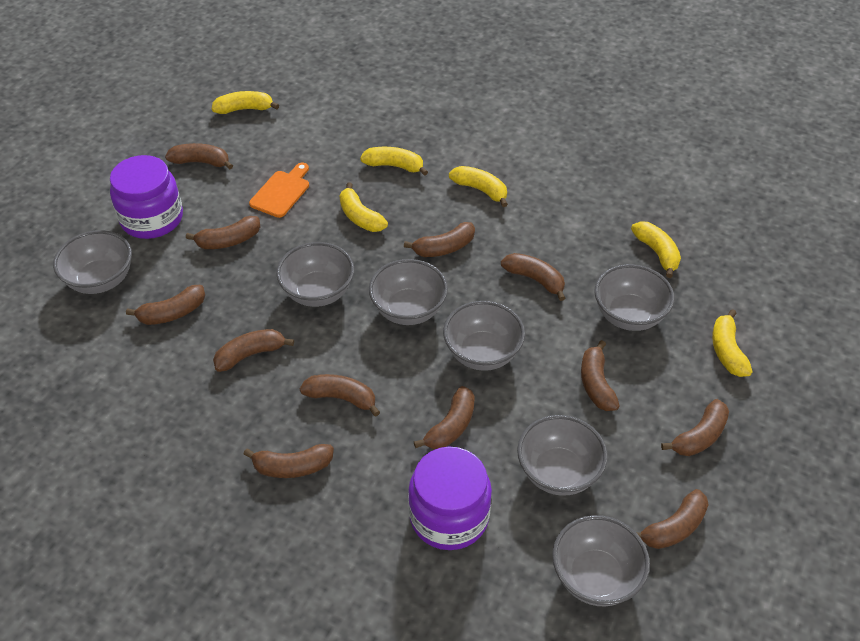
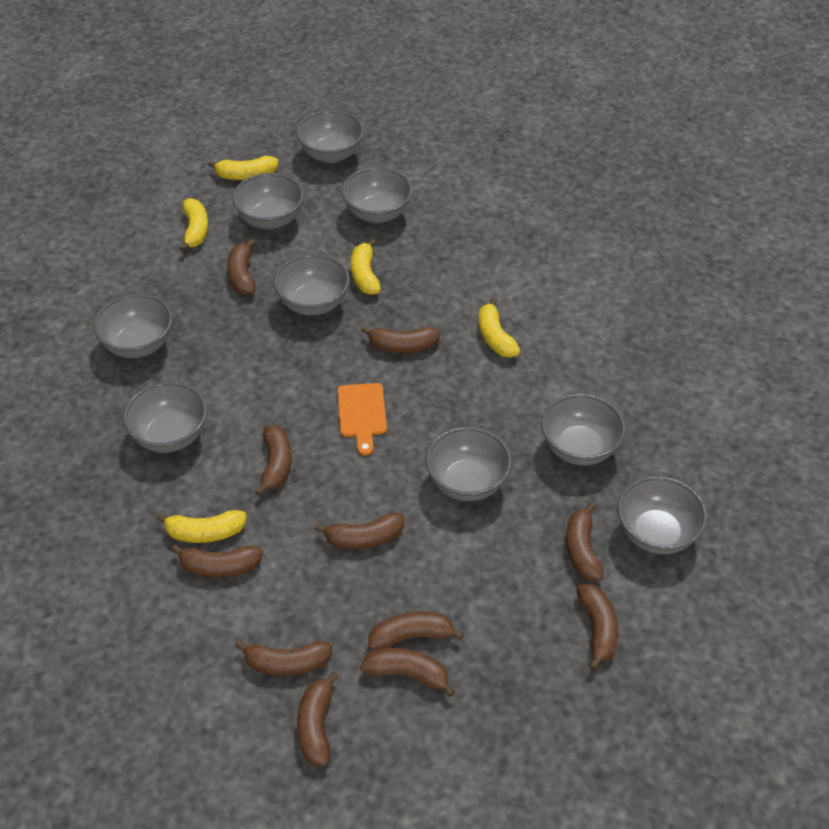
brown banana: [126,285,205,325] [165,143,233,169] [186,216,261,249] [213,329,294,372] [243,444,334,478] [300,374,380,417] [404,222,475,257] [414,386,475,449] [501,253,565,301] [581,340,620,411] [636,489,709,549] [661,399,729,456] = 12 -> [171,544,263,578] [227,239,255,295] [235,640,332,676] [255,425,291,496] [297,671,339,766] [315,512,404,549] [360,648,455,697] [361,326,440,353] [368,611,464,651] [566,502,604,581] [576,584,619,670] = 11
grey bowl: [53,230,132,294] [276,242,354,307] [369,259,448,325] [443,301,525,371] [517,415,608,496] [552,515,650,606] [594,264,674,331] = 7 -> [93,294,173,358] [123,382,207,453] [232,173,304,229] [274,254,350,315] [296,110,364,163] [342,167,413,223] [426,427,512,501] [541,394,626,465] [618,476,707,554] = 9
purple jar: [110,155,183,239] [408,447,492,550] = 2 -> none = 0
yellow banana: [212,91,279,114] [340,183,388,232] [360,147,428,176] [449,166,508,207] [631,221,681,278] [712,309,753,377] = 6 -> [156,510,247,543] [179,198,208,252] [208,156,278,180] [351,239,381,295] [478,298,520,358] = 5

